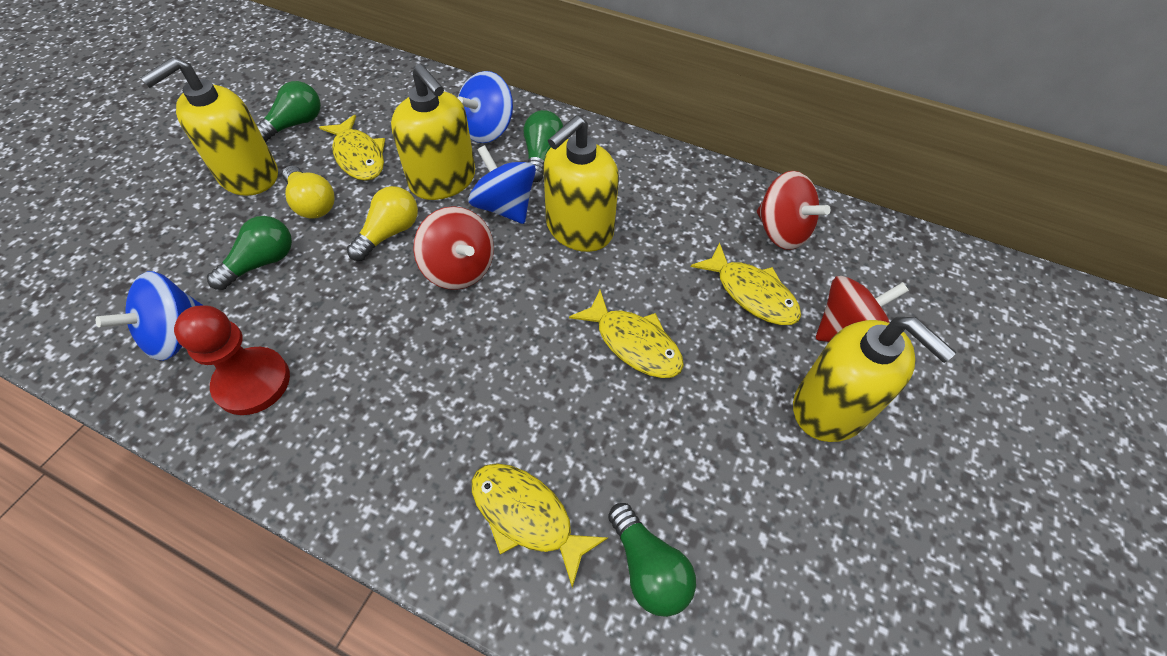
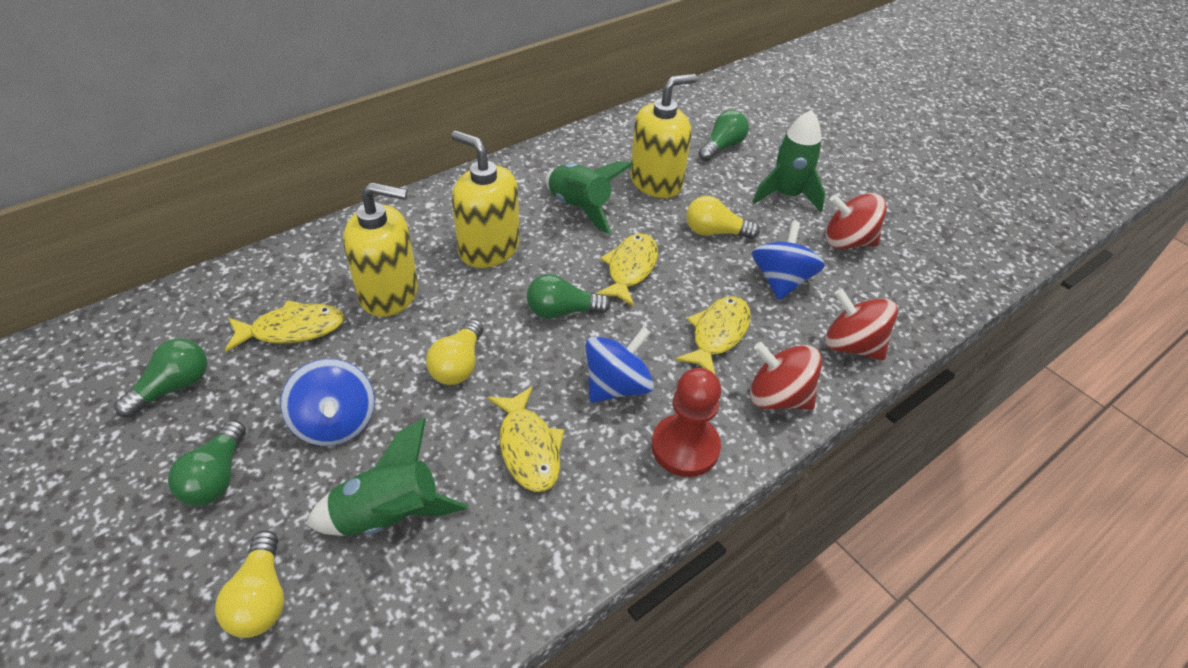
green rocket: none = 0 -> [306,418,468,536] [546,161,634,234] [753,110,825,212] = 3
yellow light bulb: [282,166,335,219] [347,186,418,261] = 2 -> [215,531,284,638] [426,319,483,385] [686,196,760,239] = 3
yellow soap dispenser: [140,57,278,196] [391,64,475,200] [543,116,619,252] [793,317,956,442] = 4 -> [343,182,418,317] [451,131,520,268] [630,74,697,198] = 3

